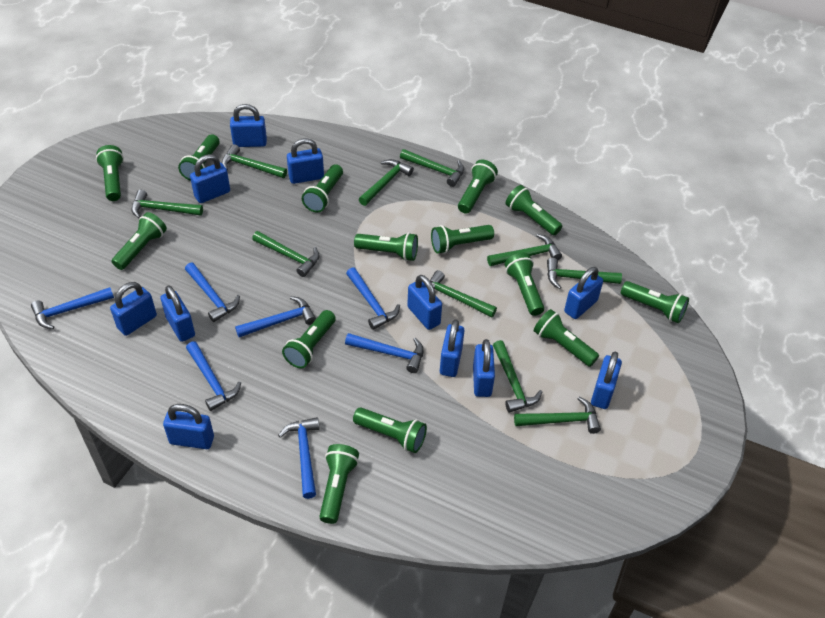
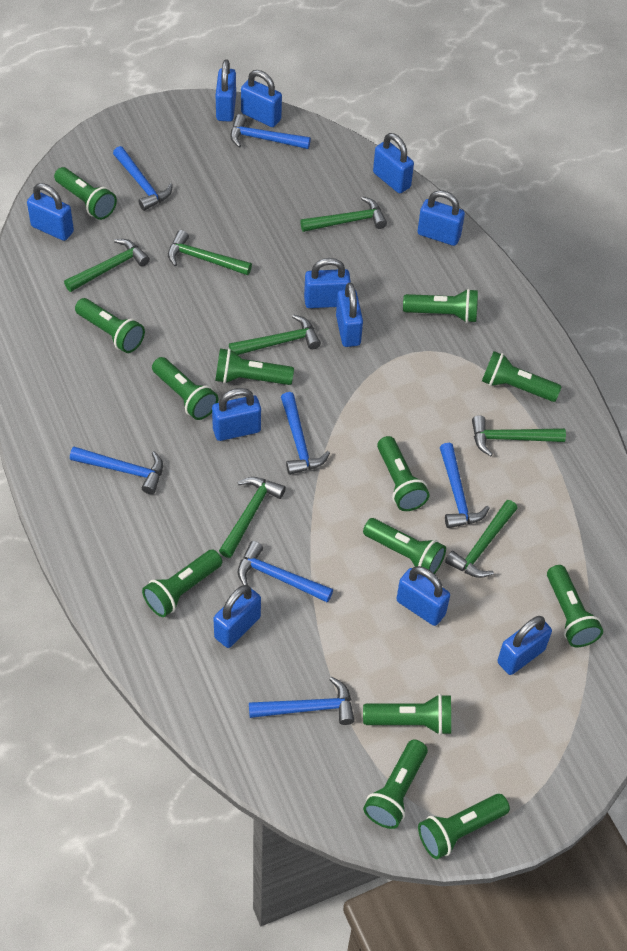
green flashlight: [96,145,124,201] [112,212,167,270] [178,134,220,181] [282,310,336,368] [302,164,343,212] [319,444,359,524] [353,407,427,453] [354,232,418,261] [431,225,494,254] [458,160,498,214] [505,253,544,316] [506,185,562,235] [534,309,599,367] [621,281,689,323] = 14 -> [54,167,117,220] [75,298,145,353] [142,550,222,617] [152,357,218,420] [215,348,294,385] [363,518,446,574] [363,694,451,735] [363,739,428,829] [377,436,430,511] [403,289,478,323] [418,794,510,859] [482,351,562,402] [547,565,603,647] = 13
green hammer: [131,190,203,218] [222,144,287,178] [252,231,319,277] [359,159,414,206] [400,149,464,187] [430,270,497,317] [487,234,562,266] [493,340,542,413] [514,397,601,434] [547,258,622,289] = 10 -> [64,239,150,292] [168,230,252,275] [219,477,286,558] [229,314,321,355] [300,196,387,232] [445,500,518,578] [472,415,566,456] = 7

